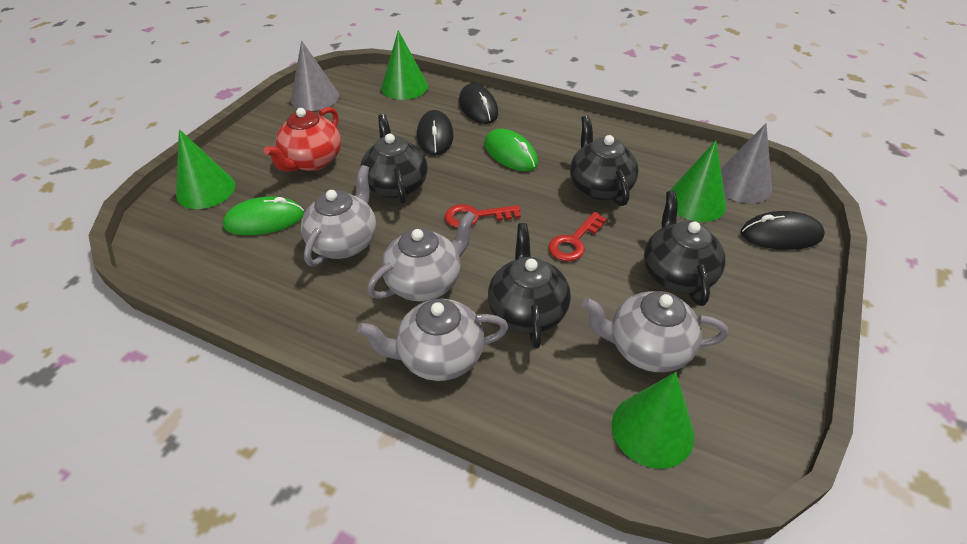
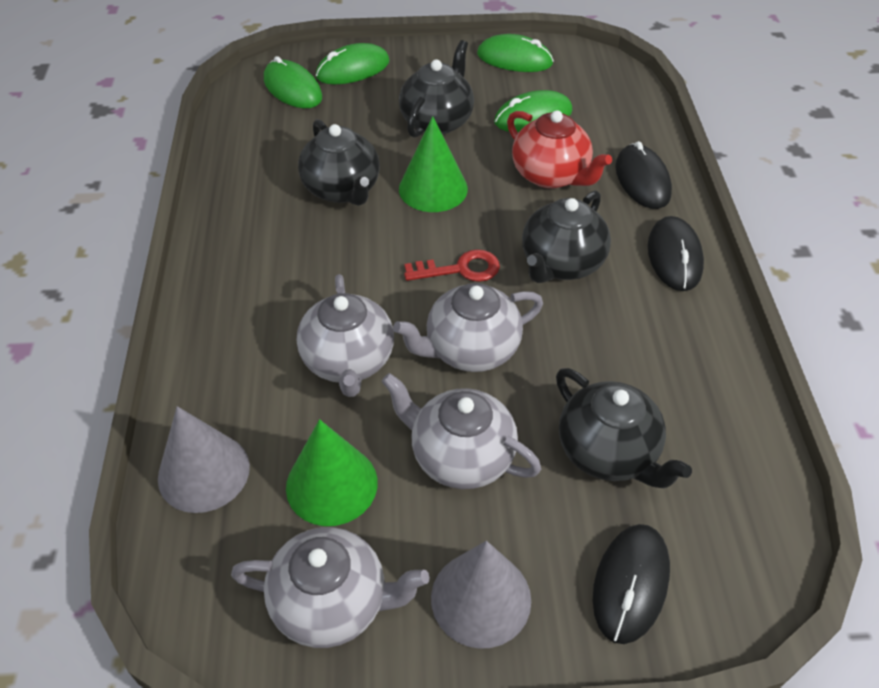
green cone: [176,129,235,209] [381,30,428,100] [612,372,695,469] [670,140,726,222] = 4 -> [286,419,378,526] [399,116,468,212] = 2
green mouse: [223,196,304,235] [484,129,538,171] = 2 -> [264,56,322,108] [316,43,390,84] [477,34,554,72] [494,90,573,132] = 4
red key: [445,204,521,228] [548,212,607,261] = 2 -> [404,249,500,282] = 1

